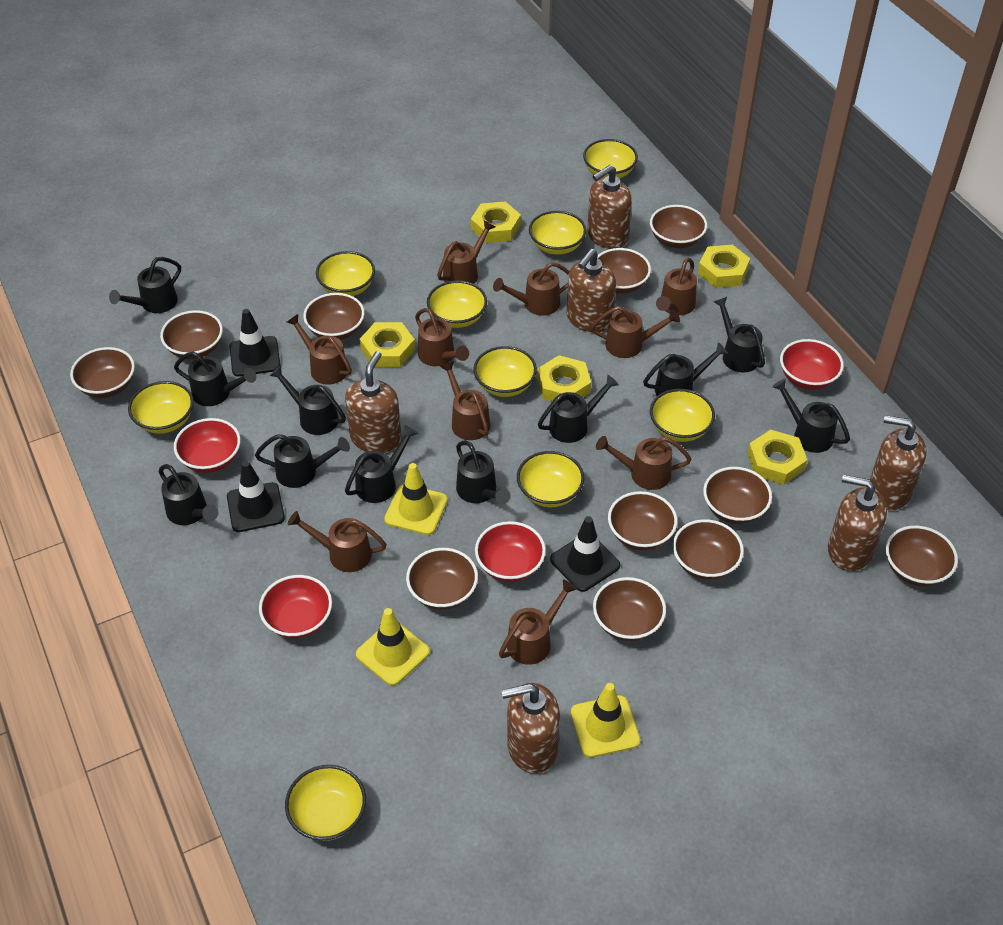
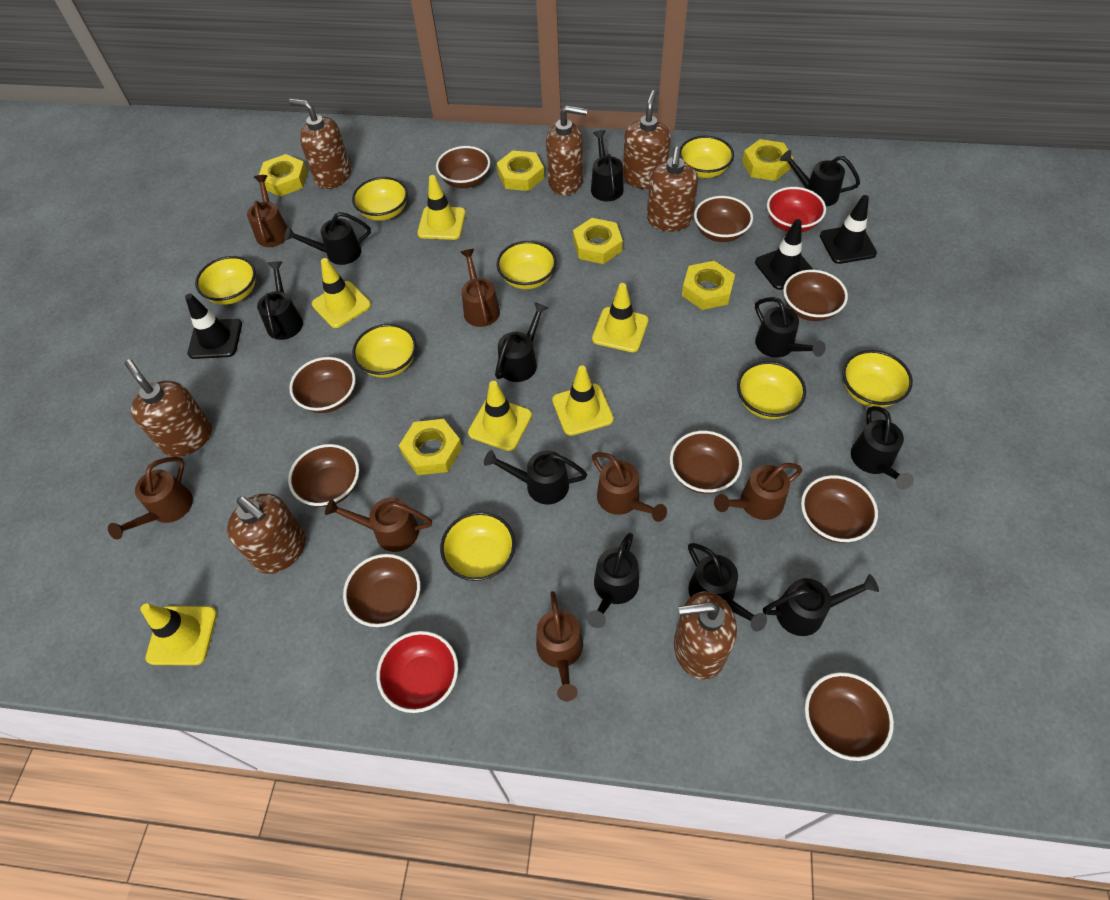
brown bowl: [70,347,135,398] [160,310,223,359] [303,293,365,340] [406,548,478,610] [593,577,666,641] [597,248,651,294] [608,491,677,550] [650,205,707,248] [673,519,744,580] [703,467,772,524] [886,526,958,586] = 11 -> [288,444,359,507] [289,357,356,413] [343,554,420,627] [436,146,490,188] [670,431,742,494] [694,196,753,242] [783,270,848,321] [801,475,878,543] [805,672,894,761] = 9
brown soap dispenser: [345,351,402,453] [501,683,560,774] [566,249,616,332] [587,165,632,249] [828,475,887,571] [870,415,927,510] = 6 -> [125,359,212,457] [227,494,306,574] [289,99,351,189] [546,105,587,195] [623,90,671,189] [647,146,698,232] [674,592,737,680] = 7
brown watering can: [287,314,352,385] [288,511,387,572] [415,308,469,366] [437,220,495,284] [440,361,490,440] [493,262,569,316] [499,579,577,665] [591,306,680,358] [596,436,692,490] [656,257,697,315] = 10 -> [108,457,193,539] [247,175,287,247] [325,497,432,552] [461,249,500,327] [536,591,583,701] [592,452,667,522] [714,463,802,520] = 7
red bowl: [174,418,241,473] [259,575,332,639] [475,521,546,582] [780,339,844,390] = 4 -> [376,631,458,713] [767,187,826,232] = 2
yellow bowl: [128,381,194,434] [285,765,366,841] [316,251,375,296] [427,280,487,328] [473,346,537,397] [517,451,584,507] [529,211,586,255] [583,139,638,178] [650,389,715,442] = 9 -> [195,256,256,305] [352,177,408,221] [352,324,417,378] [440,512,515,581] [497,241,557,289] [680,136,734,178] [737,361,806,419] [842,350,913,407] = 8
yellow nut: [360,322,415,367] [471,202,521,243] [538,355,591,402] [698,245,750,288] [747,429,807,485] = 5 -> [259,154,308,196] [399,419,462,475] [497,150,545,191] [573,218,623,264] [682,261,735,310] [742,139,793,181] = 6
yellow traffic cone: [356,608,430,686] [384,463,448,535] [571,683,640,758] = 3 -> [140,604,217,665] [312,258,371,328] [417,175,466,240] [468,381,532,451] [552,366,614,436] [592,283,649,352] = 6

